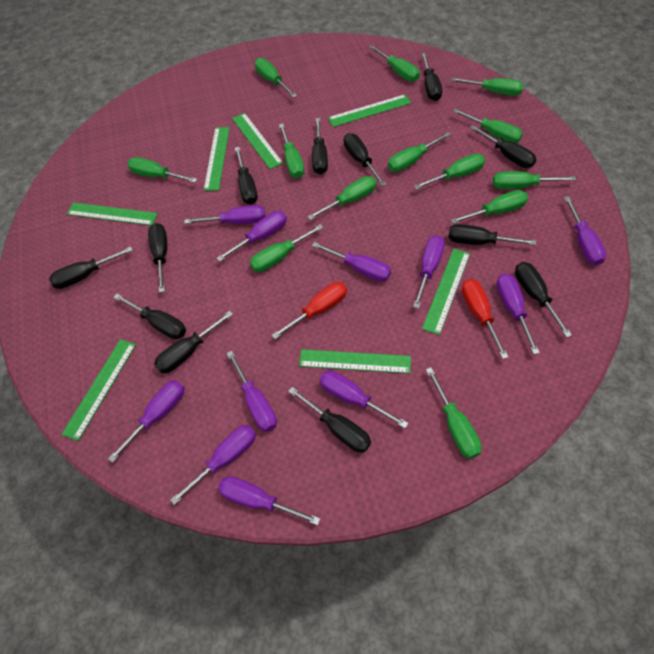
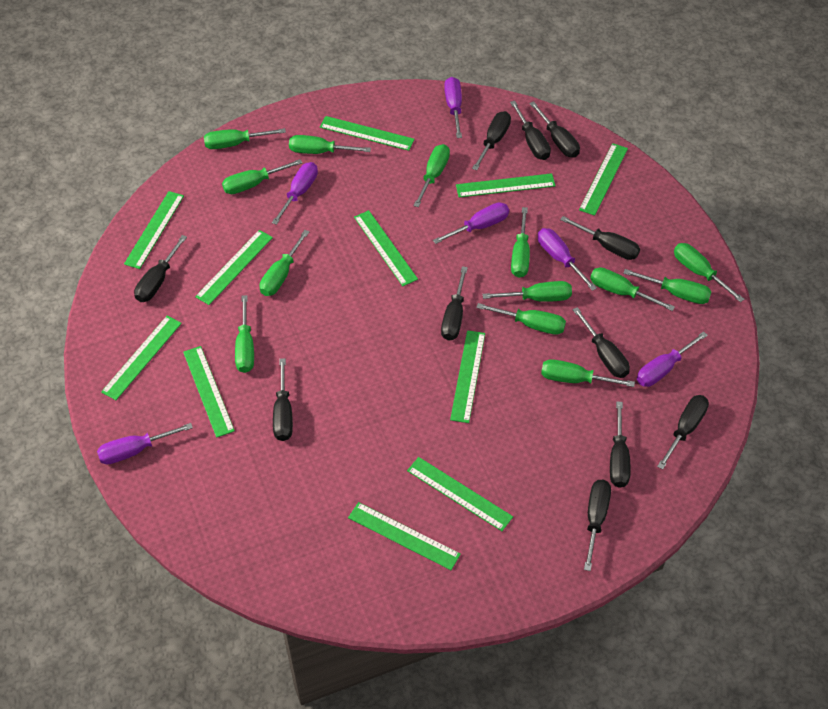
black screwdriver: [49,247,133,289] [113,294,186,339] [148,223,167,293] [154,311,233,373] [235,147,258,205] [288,387,371,453] [312,118,328,174] [344,133,387,186] [421,52,442,101] [448,224,536,245] [470,125,537,168] [515,262,572,338] = 12 -> [134,235,187,302] [273,358,293,441] [441,266,468,341] [472,111,511,170] [510,101,551,160] [530,101,580,157] [560,216,640,260] [573,307,630,378] [584,480,611,571] [610,401,631,488] [657,395,709,470] = 11
green ruler: [62,339,136,441] [67,202,158,226] [204,127,230,191] [232,113,283,169] [299,349,411,374] [328,94,411,127] [422,248,470,335] = 7 -> [101,316,182,400] [124,191,184,269] [183,346,235,438] [195,230,273,305] [320,116,415,151] [348,502,461,570] [354,210,418,286] [407,457,513,531] [450,330,485,423] [456,173,556,198] [579,143,628,216] = 11
purple screwdriver: [108,380,185,463] [170,425,256,505] [184,205,266,224] [216,211,287,262] [218,476,320,525] [226,351,277,432] [312,242,391,282] [319,371,408,428] [413,235,445,309] [496,273,540,354] [564,196,606,265] = 11 -> [97,423,193,465] [272,162,318,225] [433,202,509,244] [444,77,462,138] [538,228,597,291] [637,331,708,387] = 6
red screwdriver: [271,282,347,339] [462,279,508,359] = 2 -> none = 0

